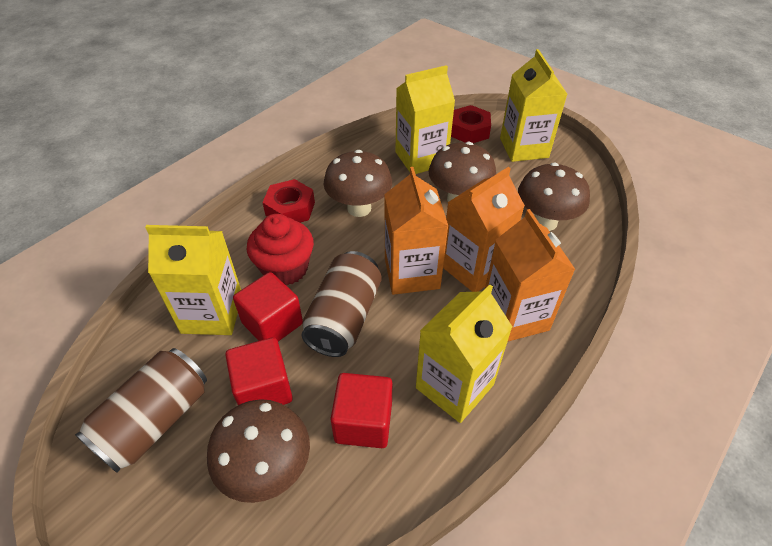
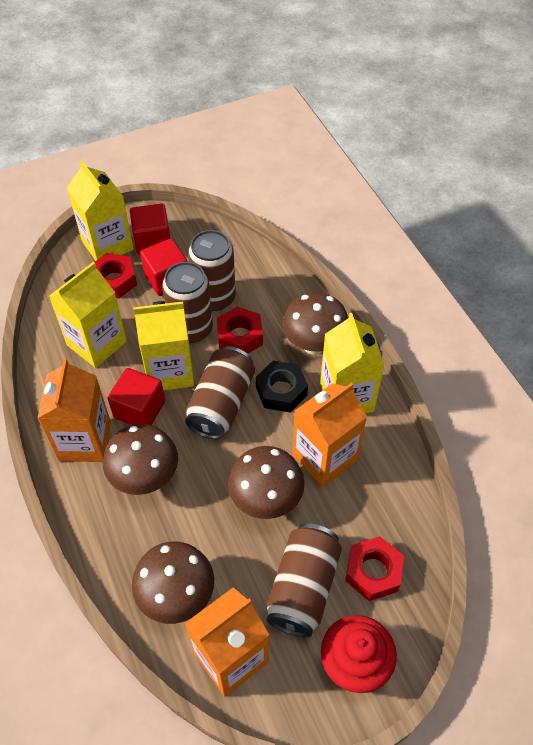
black nut: none = 0 -> [256,361,308,412] = 1
brown can: [75,348,207,473] [302,251,382,357] = 2 -> [162,262,213,343] [185,346,255,439] [188,230,236,311] [267,523,342,637] = 4
red nut: [262,179,315,223] [451,105,491,143] = 2 -> [95,253,137,298] [217,306,263,354] [345,536,404,601] = 3

